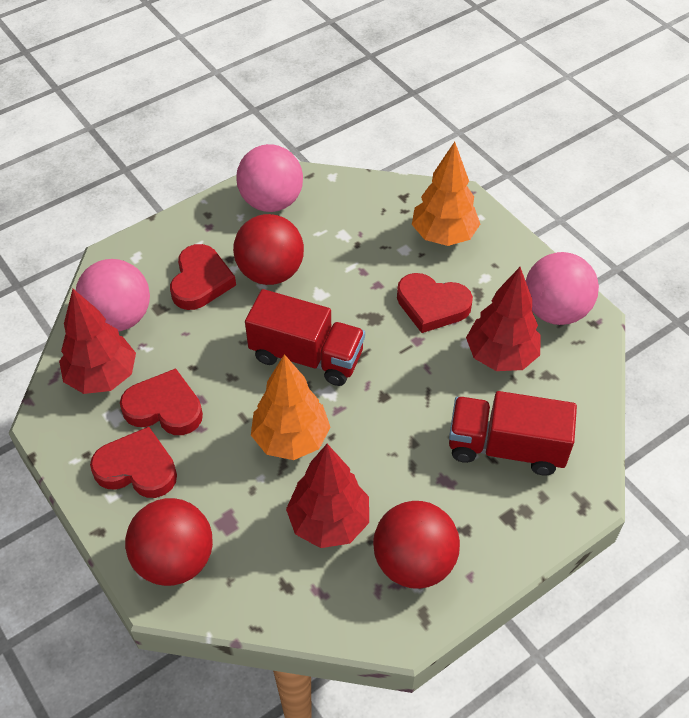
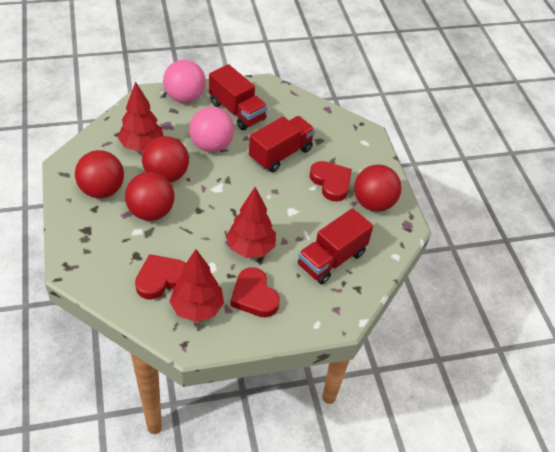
orange tree: [251,354,330,460] [412,142,480,246] = 2 -> none = 0
pink ball: [76,259,150,332] [236,144,303,212] [526,252,599,325] = 3 -> [163,60,206,103] [189,107,234,152] = 2
red ball: [125,498,213,586] [233,214,304,285] [373,501,460,589] = 3 -> [75,150,124,198] [125,172,175,221] [142,136,189,183] [354,165,401,212] = 4
red heart: [90,427,177,498] [120,368,203,435] [170,244,236,310] [397,273,473,333] = 4 -> [135,254,186,300] [230,267,280,317] [310,161,352,202] = 3
red truck: [245,289,365,386] [449,391,577,476] = 2 -> [209,64,268,130] [249,116,315,172] [298,208,373,285] = 3

